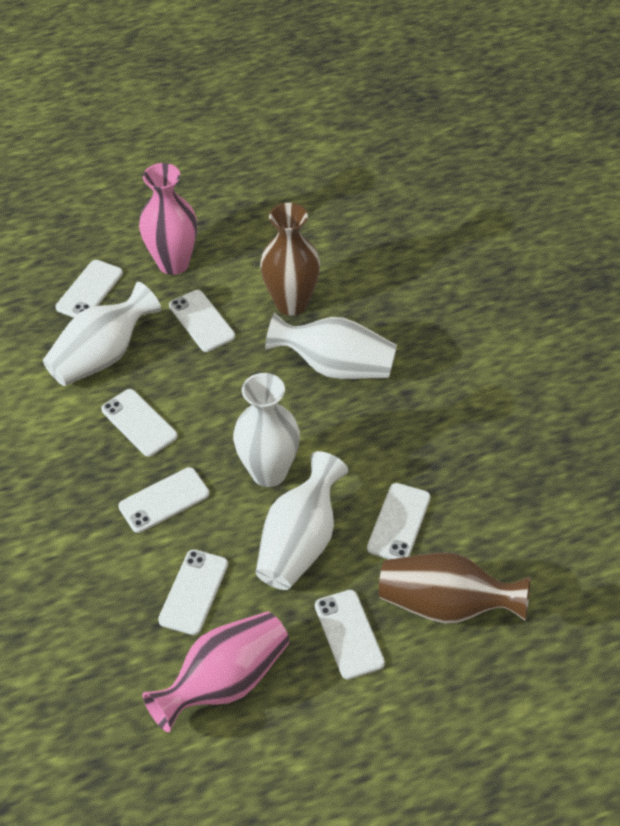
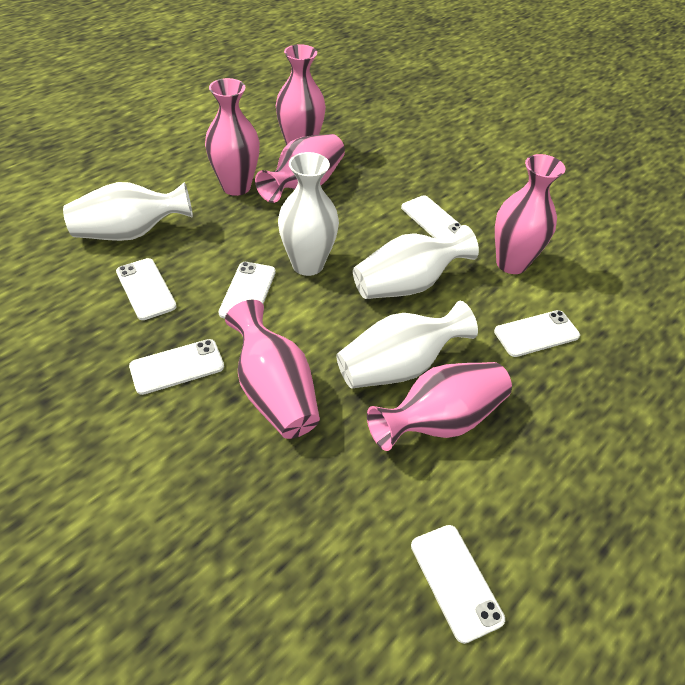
brown vase: [260,203,320,316] [379,552,530,624] = 2 -> none = 0
pink vase: [139,163,197,275] [142,612,289,732] = 2 -> [205,78,260,196] [225,300,320,439] [255,134,345,203] [276,44,326,146] [367,362,512,451] [495,154,565,274] = 6
white phone: [55,260,123,318] [101,389,177,457] [119,467,209,533] [158,549,228,635] [169,290,235,352] [315,590,385,680] [367,483,430,559] = 7 -> [116,258,177,320] [129,339,224,395] [218,262,276,319] [401,195,462,240] [411,525,505,644] [494,310,580,357] = 6

